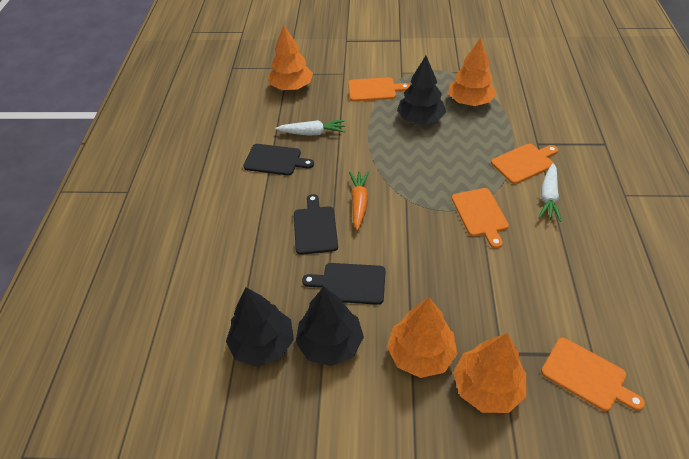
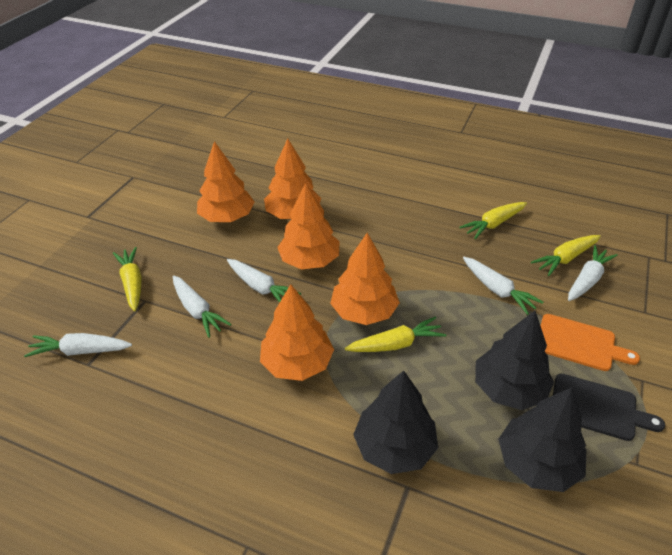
black cutting board: [243,144,314,175] [294,194,338,255] [302,263,386,305] = 3 -> [553,374,665,441] = 1
orange carrot: [349,171,369,230] = 1 -> none = 0
orange cutting board: [348,77,410,102] [452,188,509,248] [491,144,558,184] [541,338,645,411] = 4 -> [541,314,640,371] = 1
orange tree: [268,25,313,90] [387,297,458,378] [448,37,496,106] [453,333,526,413] = 4 -> [197,141,255,222] [260,284,334,381] [264,139,321,219] [277,183,340,269] [330,233,400,325] = 5
white carrot: [275,120,345,136] [539,163,561,222] = 2 -> [24,333,132,357] [173,275,231,338] [227,259,301,303] [463,257,544,315] [568,245,618,301] = 5
yellow carrot: none = 0 -> [113,247,142,312] [345,317,446,352] [460,202,527,239] [531,235,601,276] = 4

